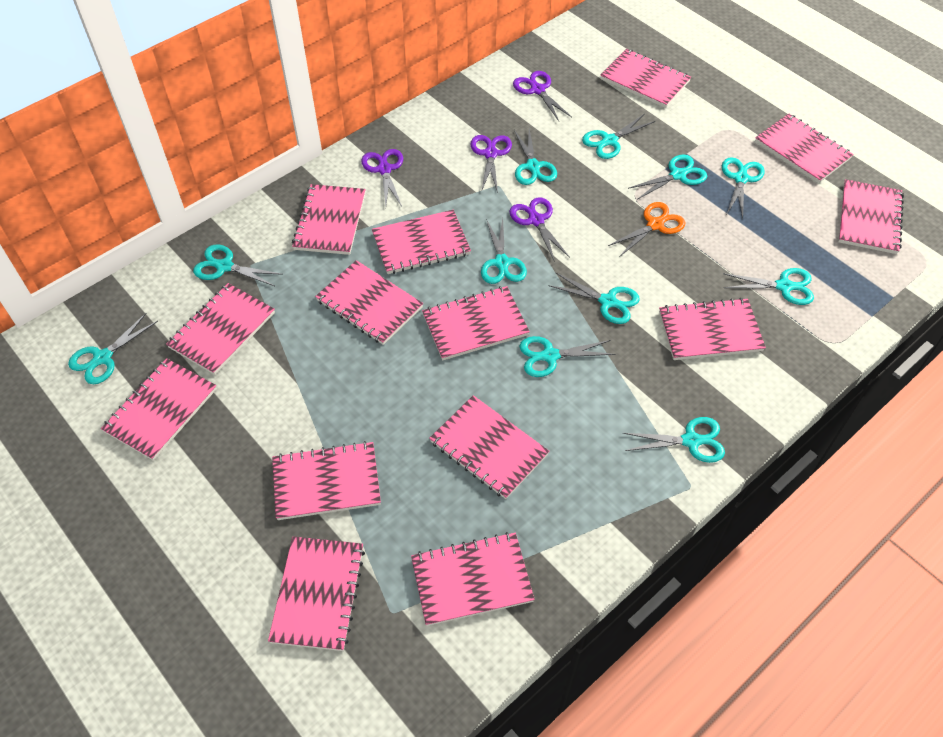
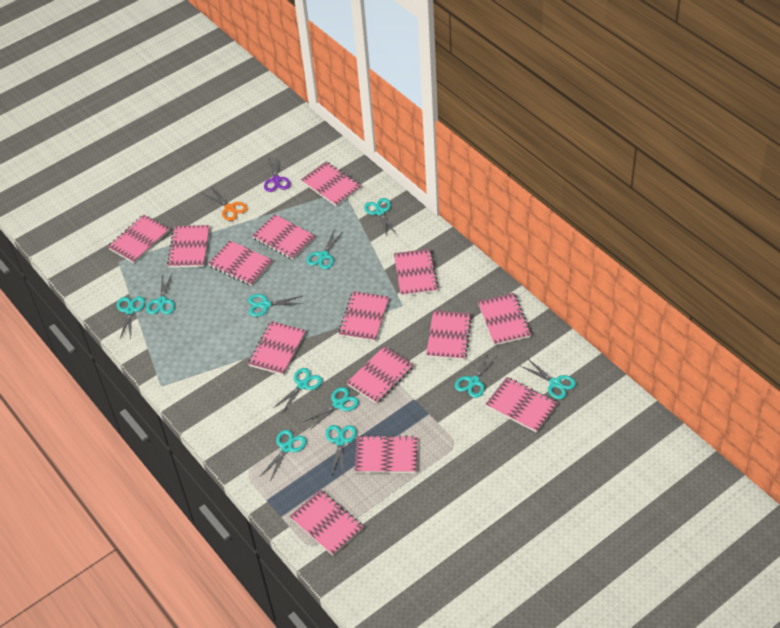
purple scissors: [361,149,403,207] [470,135,512,193] [510,197,570,262] [513,71,572,121] = 4 -> [264,158,291,192] = 1

